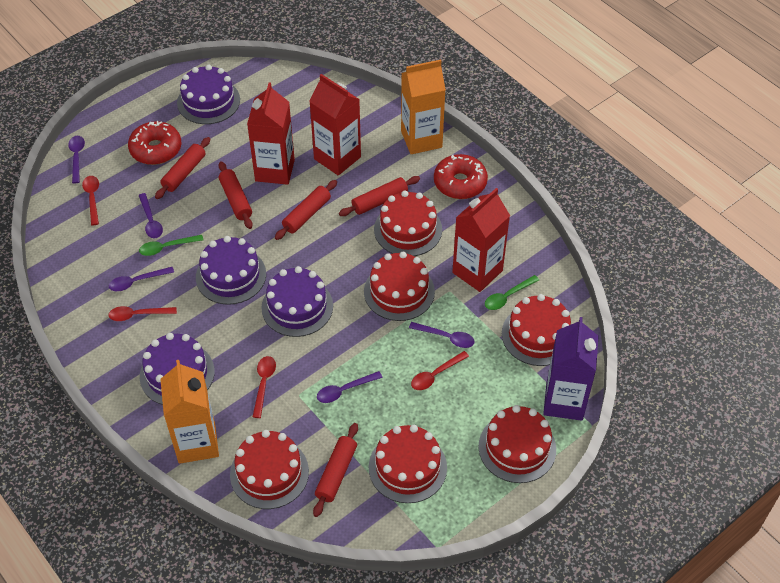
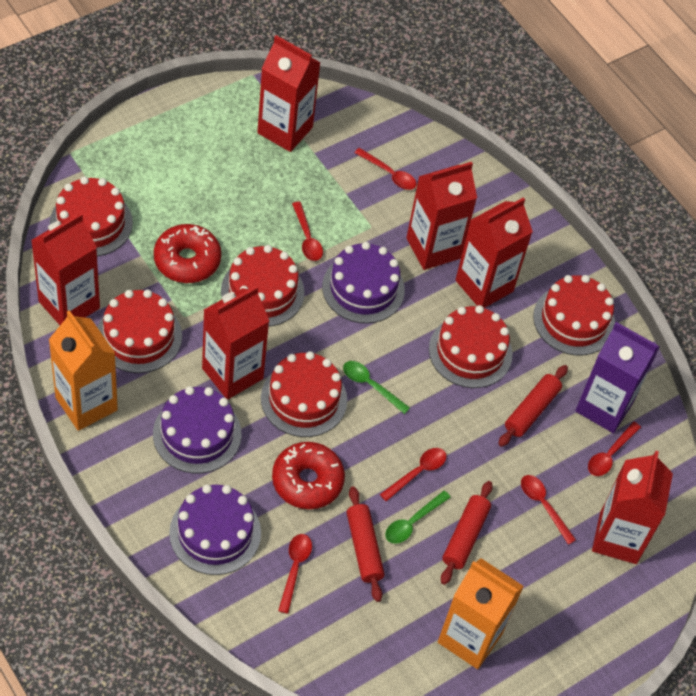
purple cake: [140,333,215,405] [177,65,240,124] [196,236,266,305] [261,266,333,337] = 4 -> [153,386,241,473] [169,484,261,575] [322,242,405,323] = 3
purple spoon: [68,136,85,183] [109,267,174,291] [138,193,163,238] [317,371,383,403] [409,322,475,348] = 5 -> none = 0
red carton: [247,83,295,185] [309,74,361,176] [452,188,510,292] = 3 -> [31,213,100,325] [202,286,269,399] [257,35,321,152] [406,162,477,270] [455,197,533,308] [592,451,673,564] = 6
red rolling pin: [155,137,210,199] [219,161,253,229] [275,180,337,240] [313,423,358,517] [339,176,420,216] = 5 -> [346,486,385,602] [441,481,493,585] [498,365,568,447] = 3
red spoon: [82,176,99,225] [109,306,177,321] [253,356,276,418] [411,351,469,390] = 4 -> [278,534,312,614] [292,202,323,261] [355,148,417,190] [380,448,447,501] [521,475,576,545] [588,422,641,476] = 6

